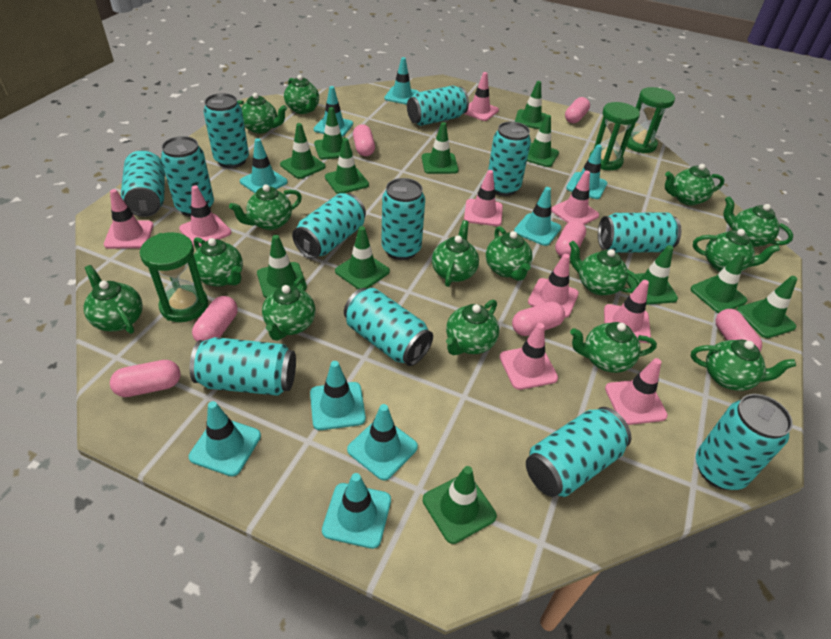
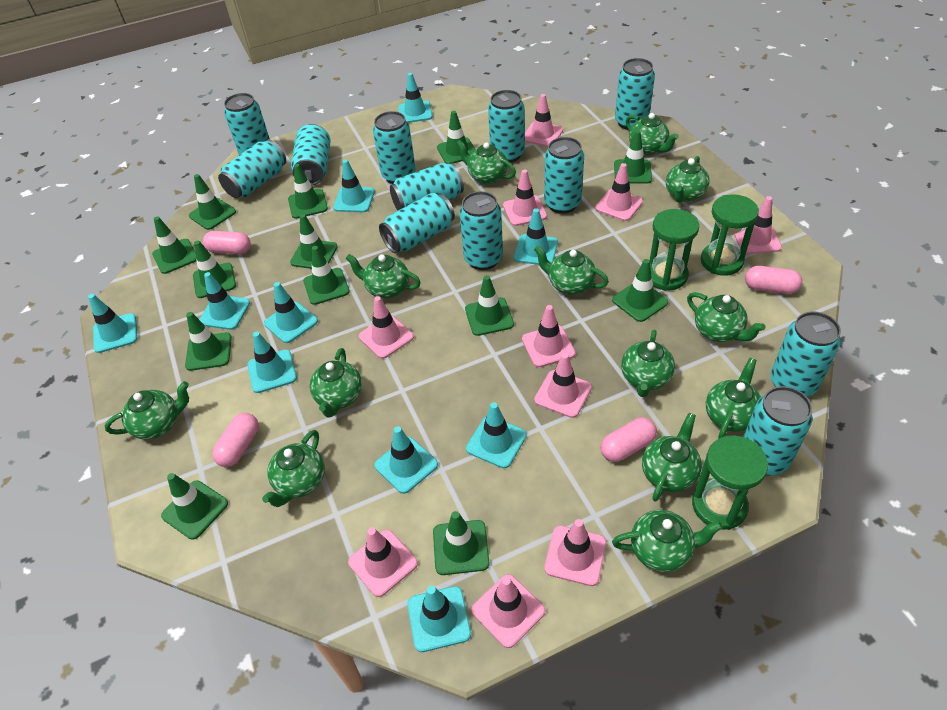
green teapot: [84,265,143,334] [193,237,243,287] [229,184,302,230] [237,93,287,134] [262,277,315,340] [284,75,319,114] [432,220,479,287] [446,300,499,355] [486,226,533,281] [569,241,641,295] [570,322,657,373] [665,164,724,205] [691,339,796,391] [693,229,780,272] [723,196,793,247] = 15 -> [104,381,189,440] [262,430,325,507] [310,348,362,417] [345,254,421,299] [456,140,516,184] [534,246,609,295] [612,510,723,572] [621,330,675,397] [626,113,679,155] [642,413,702,502] [666,156,710,203] [687,292,766,342] [706,358,761,438] = 13
green traffic cone: [257,235,307,298] [280,123,326,179] [314,107,352,160] [325,138,369,194] [335,226,390,289] [422,122,458,174] [423,466,497,544] [515,81,547,129] [527,115,559,167] [627,245,678,305] [691,252,747,313] [737,276,797,338] = 12 -> [152,217,197,274] [161,473,228,540] [185,312,232,371] [189,174,236,230] [193,240,236,298] [288,164,328,219] [290,214,338,269] [303,246,350,305] [433,511,490,575] [437,111,476,164] [465,275,514,336] [612,259,668,322] [614,130,652,184] = 13
pink capsule: [110,360,181,397] [192,296,238,342] [353,124,375,156] [512,302,565,336] [555,220,586,258] [565,97,590,123] [716,309,762,351] = 7 -> [203,231,251,254] [212,413,259,467] [600,417,657,462] [745,266,802,294] = 4
pink traffic cone: [104,189,154,249] [179,185,231,247] [464,72,499,121] [464,170,503,226] [500,323,558,390] [528,254,579,318] [551,170,599,225] [604,280,651,343] [605,358,668,425] = 9 -> [348,527,418,597] [359,296,414,359] [472,574,545,648] [503,169,547,226] [522,305,576,367] [525,94,563,147] [534,353,592,418] [544,519,606,586] [595,163,643,221] [734,196,782,254] = 10
turquoise traffic cone: [189,401,261,476] [240,138,288,193] [310,361,366,430] [314,86,353,137] [322,473,391,549] [347,404,418,481] [384,57,419,105] [514,187,561,246] [566,144,607,199] = 9 -> [88,294,138,353] [199,272,250,330] [248,332,297,393] [264,282,318,343] [333,159,375,212] [374,426,438,494] [398,73,433,123] [407,586,471,652] [466,402,527,468] [514,208,558,265] = 10

